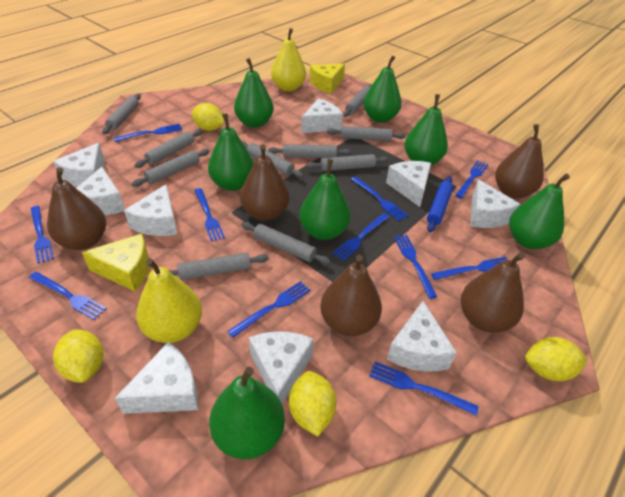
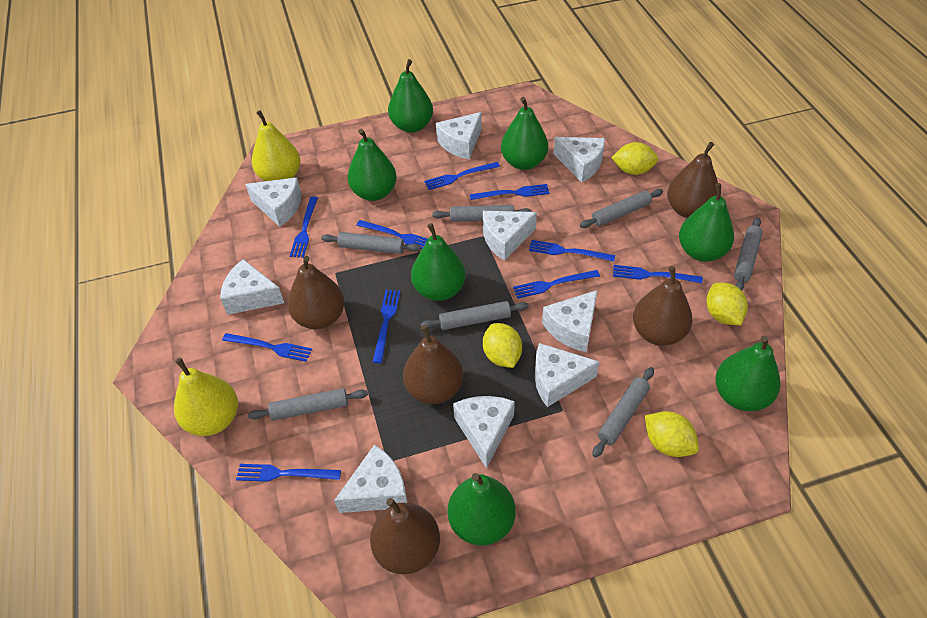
blue fork: [29,272,107,320] [31,206,54,263] [113,124,182,142] [194,188,225,242] [227,281,311,338] [332,213,389,261] [351,176,408,221] [369,361,479,416] [394,234,437,299] [431,257,508,280] [455,160,488,199] = 11 -> [222,333,312,362] [236,464,341,482] [290,196,318,258] [356,220,428,249] [373,290,400,363] [424,162,500,190] [470,184,550,200] [513,270,600,299] [529,240,615,262] [613,265,703,283] = 10
blue rolling pin: [427,176,453,232] = 1 -> none = 0
grey rolling pin: [102,94,141,134] [132,149,210,187] [134,129,202,168] [169,253,269,280] [241,222,331,265] [242,141,304,178] [268,144,351,158] [306,154,389,171] [327,126,406,141] [343,84,372,117] = 10 -> [248,388,368,421] [321,232,421,254] [420,301,529,330] [432,205,531,222] [580,189,663,228] [593,367,654,458] [734,217,763,290] = 7
yellow cheese: [82,234,149,291] [310,64,345,94] = 2 -> none = 0

